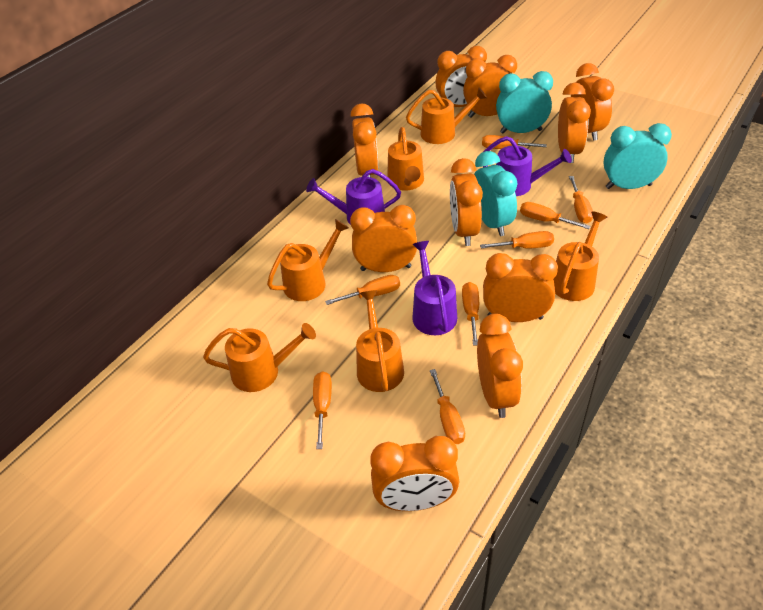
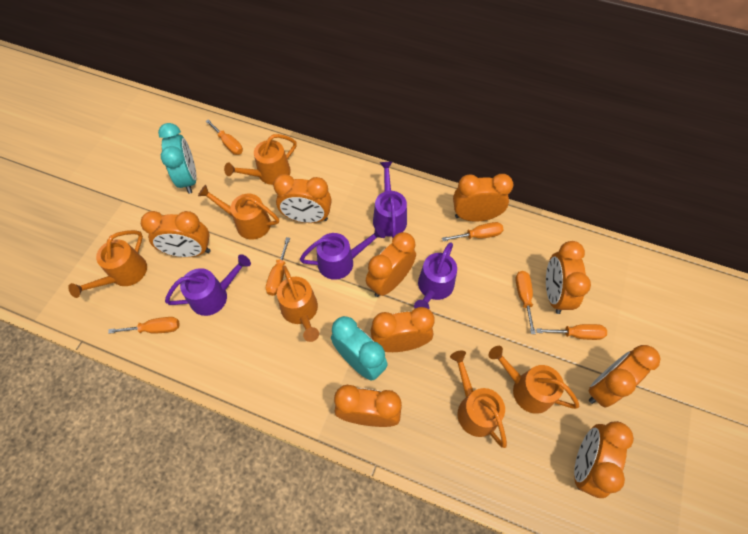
orange clock: [350,104,378,177] [350,205,417,272] [370,436,460,511] [435,46,487,107] [450,158,483,246] [463,55,517,118] [477,314,523,418] [483,253,558,322] [558,83,591,163] [571,63,614,141] = 10 -> [141,211,211,257] [273,174,332,223] [334,385,402,427] [366,232,416,297] [370,307,435,352] [453,174,513,222] [546,241,591,314] [574,421,634,498] [588,345,661,407] = 9
orange screwdriver: [313,371,332,449] [325,275,400,305] [430,369,465,444] [462,282,479,346] [480,231,554,249] [482,135,547,149] [520,202,591,229] [569,176,593,224] = 8 -> [108,317,180,334] [206,119,243,155] [266,237,290,296] [442,222,503,241] [515,271,536,334] [536,324,607,340] = 6
purple watering can: [306,169,401,225] [412,241,457,335] [483,136,572,196] = 3 -> [165,254,251,316] [300,226,385,280] [373,161,407,238] [414,243,457,309] = 4
turquoise clock: [474,151,518,236] [496,71,553,134] [603,123,672,189] = 3 -> [158,123,197,194] [331,316,388,381] = 2

